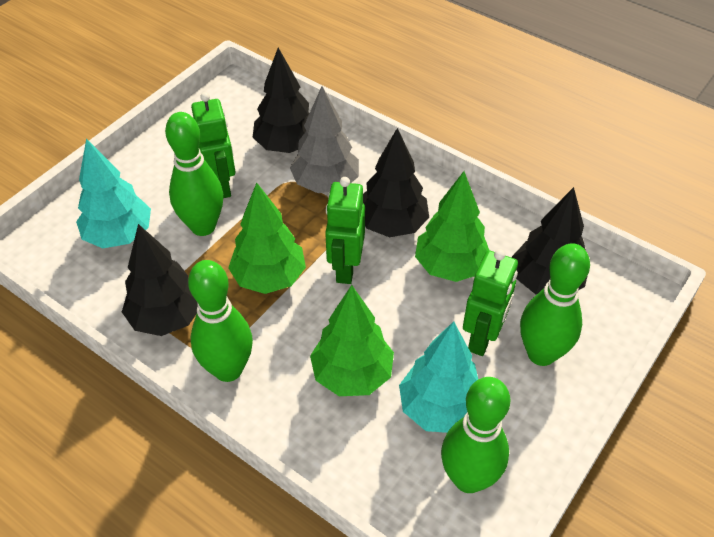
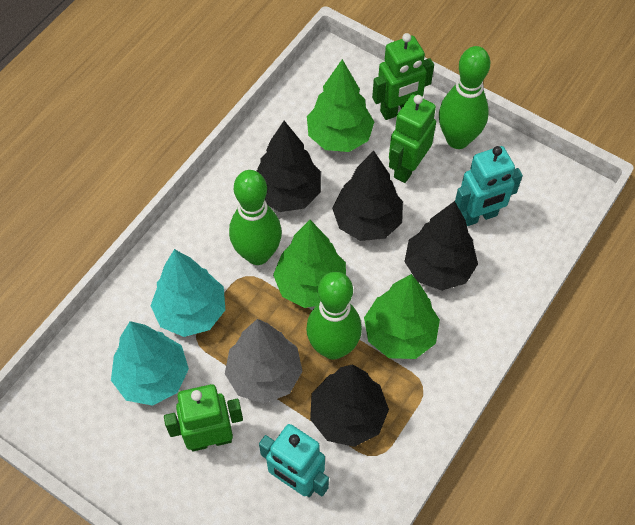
green bowling pin: [165,112,223,236] [188,260,253,382] [441,377,510,493] [520,243,590,366] = 4 -> [229,170,282,265] [306,271,362,360] [439,46,490,149] = 3
turquoise robot: none = 0 -> [259,424,329,497] [455,146,523,226] = 2

